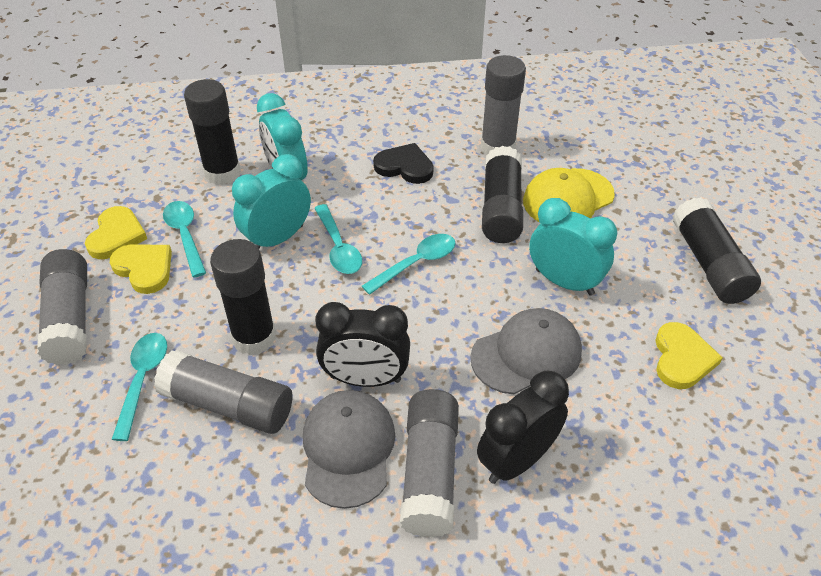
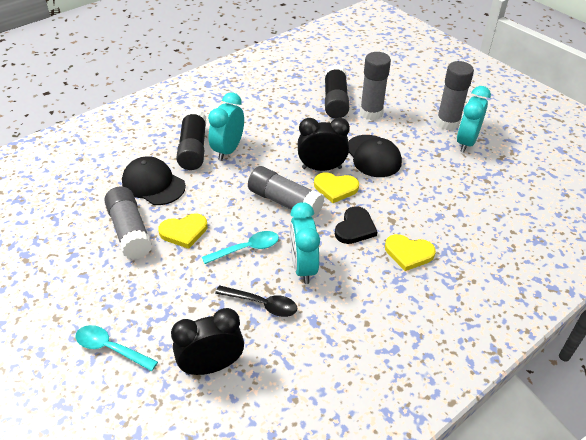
black cap: none = 0 -> [122,156,186,205] [348,135,402,177] = 2
black glue stick: [184,79,241,185] [210,239,276,355] [482,145,523,243] [672,197,761,304] = 4 -> [176,108,206,170] [324,64,349,119] = 2
black spoon: none = 0 -> [215,285,297,317] = 1
grey cap: [303,390,395,509] [470,308,582,394] = 2 -> none = 0
turquoise spoon: [112,333,167,441] [163,201,206,277] [314,204,362,274] [362,234,455,295] = 4 -> [76,325,158,371] [202,231,279,264] = 2
yellow cap: [523,168,615,222] = 1 -> none = 0

